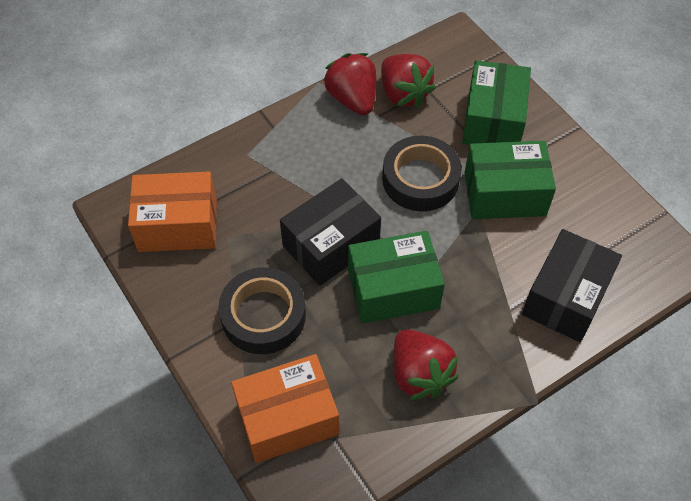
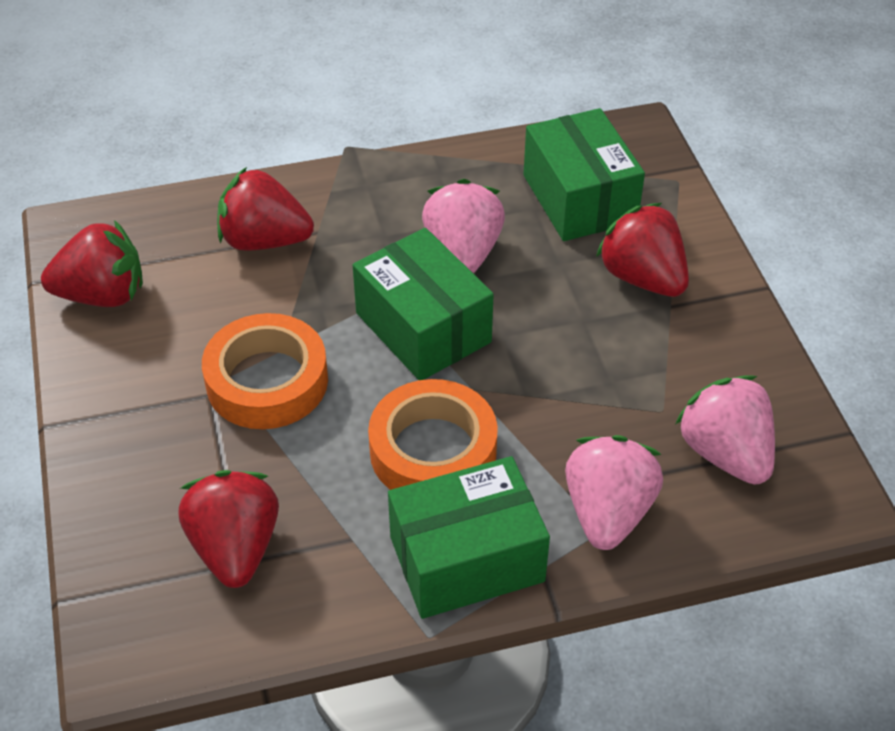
black box: [280,178,381,286] [522,229,622,342] = 2 -> none = 0
black tape: [218,267,306,354] [382,136,462,211] = 2 -> none = 0
orange box: [128,172,217,252] [231,354,339,463] = 2 -> none = 0
orange tape: none = 0 -> [202,313,328,429] [368,379,498,490] = 2
pink strawberry: none = 0 -> [422,179,505,273] [565,435,663,550] [675,375,775,485] = 3
red strawberry: [323,53,376,115] [381,54,436,108] [394,329,459,400] = 3 -> [41,220,143,307] [178,470,279,588] [217,167,314,251] [596,203,689,297] = 4

